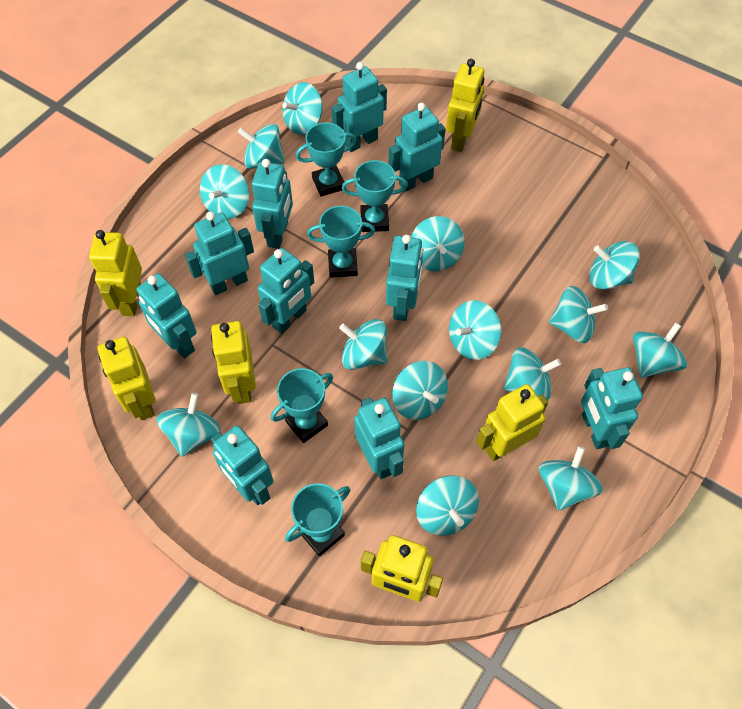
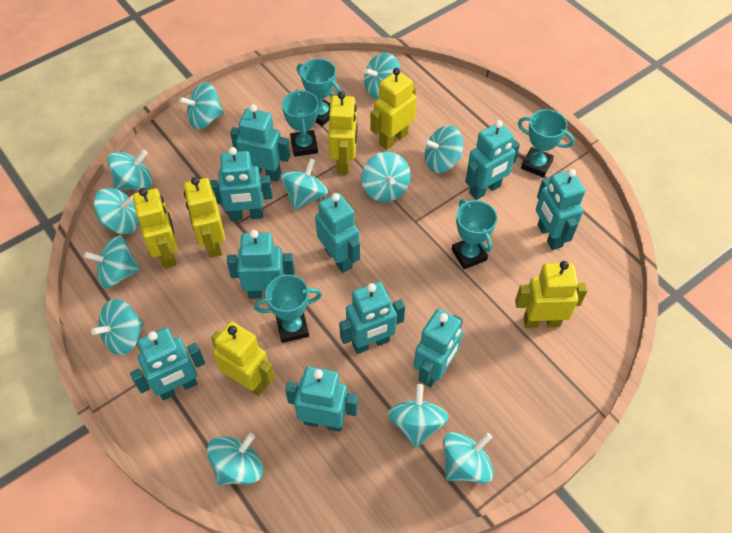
turquoise spinning top: [157,393,220,457] [200,164,249,219] [238,124,285,169] [282,82,323,135] [339,319,388,370] [392,361,448,420] [411,216,465,271] [416,475,479,536] [449,300,501,360] [503,347,561,401] [539,446,603,511] [549,286,608,343] [589,241,640,290] [633,323,687,378] = 14 -> [84,236,140,288] [91,299,144,355] [94,188,139,234] [108,150,153,190] [179,82,224,129] [207,433,263,486] [280,158,328,210] [361,152,411,202] [364,53,401,99] [388,384,449,448] [424,125,463,173] [443,432,494,483] = 12

